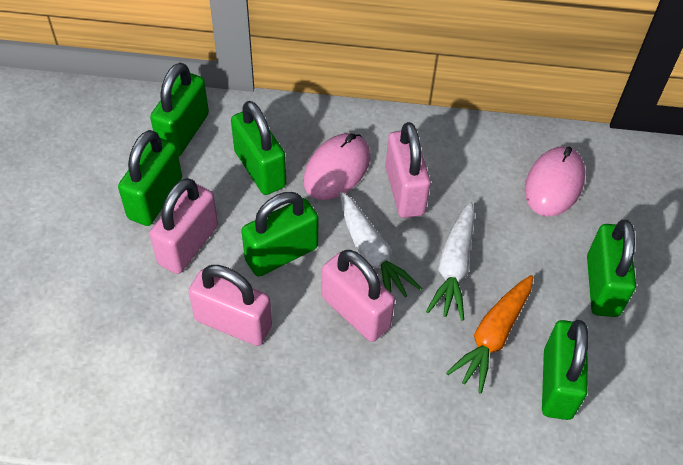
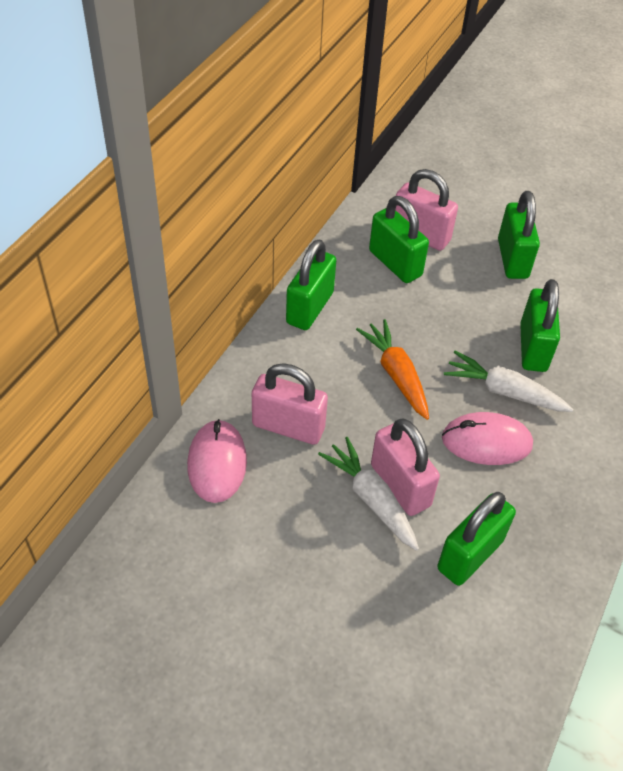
green padlock: [118,130,182,226] [150,63,209,156] [231,101,286,195] [241,192,318,277] [542,320,588,420] [587,220,636,317] = 6 -> [286,239,336,330] [369,196,429,283] [437,492,516,586] [498,191,540,279] [520,279,560,372] = 5
pink padlock: [150,178,218,274] [188,265,272,346] [322,250,395,342] [385,122,431,218] = 4 -> [252,363,328,445] [371,418,440,516] [396,169,458,251] = 3

